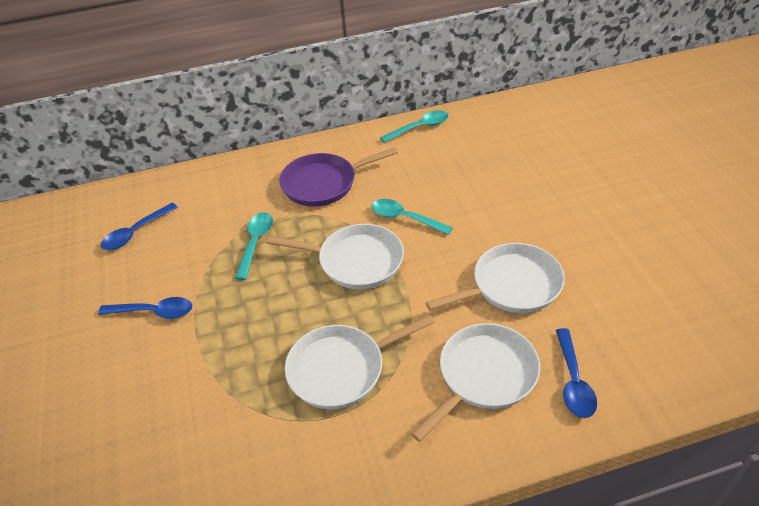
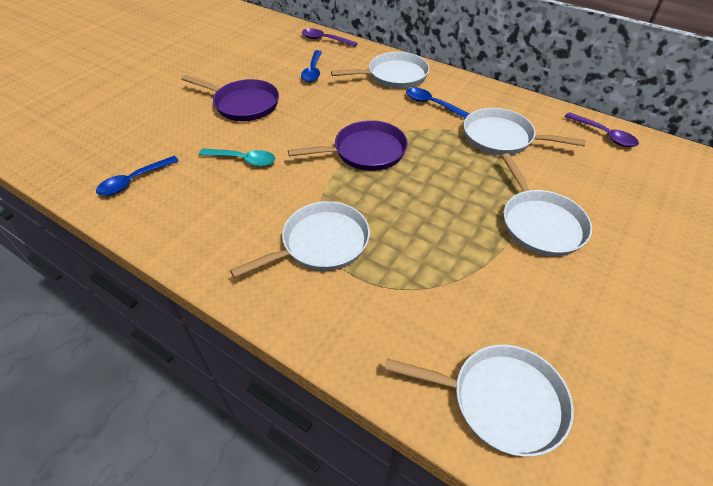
purple pan: [280,147,398,206] = 1 -> [182,75,279,121] [288,120,408,171] = 2
purple spoon: none = 0 -> [302,28,358,47] [564,112,639,147] = 2
turquoise spoon: [235,212,273,280] [371,199,453,235] [380,110,448,143] = 3 -> [199,148,275,167] = 1
white pan: [267,224,404,289] [285,315,435,409] [411,323,540,442] [426,243,565,313] = 4 -> [230,201,370,278] [331,52,429,89] [385,345,574,457] [464,108,586,155] [502,153,592,257] = 5

